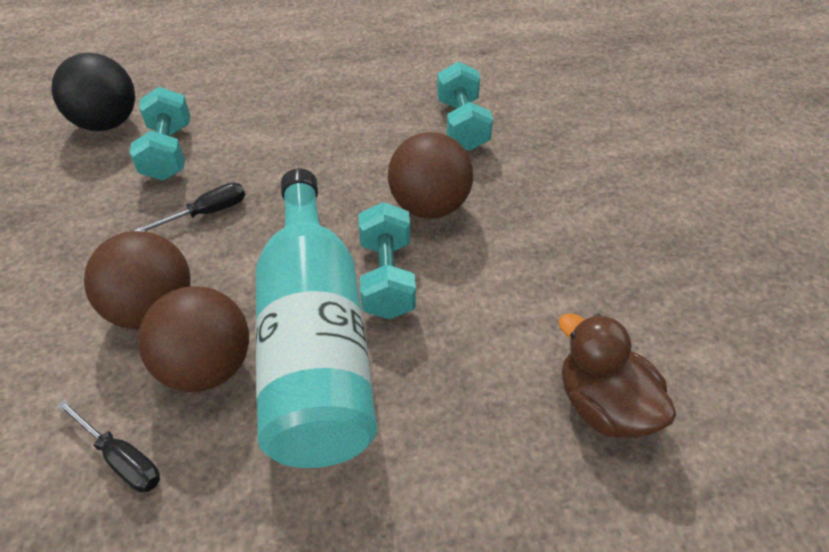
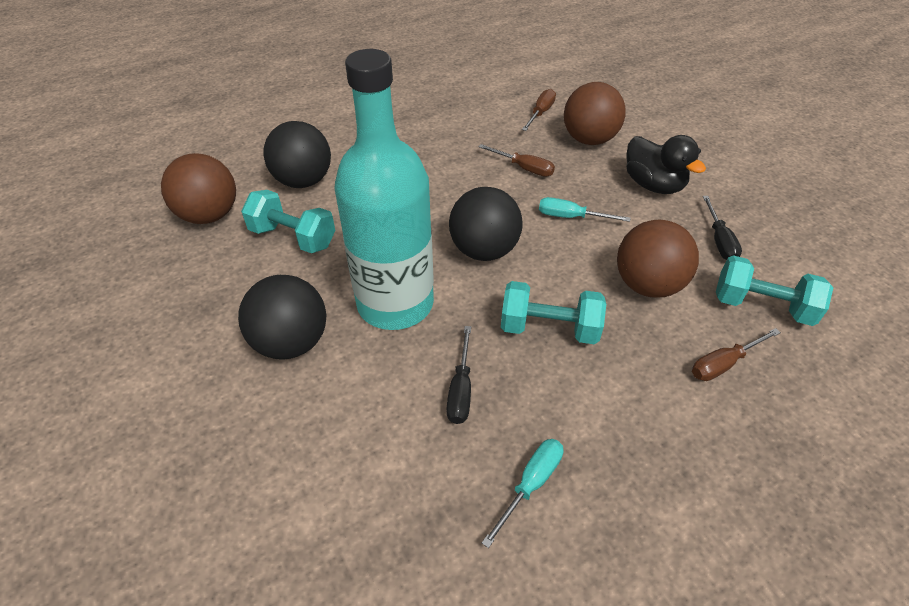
black ball: [51,53,135,131] = 1 -> [238,275,326,360] [263,121,331,188] [449,187,523,261] = 3
black duck: none = 0 -> [626,135,706,194] = 1
brown duck: [559,313,676,438] = 1 -> none = 0
brown screwdriver: none = 0 -> [478,144,555,177] [522,89,556,131] [692,328,781,381] = 3
turquoise screwdriver: none = 0 -> [482,439,564,548] [539,197,630,222] = 2

